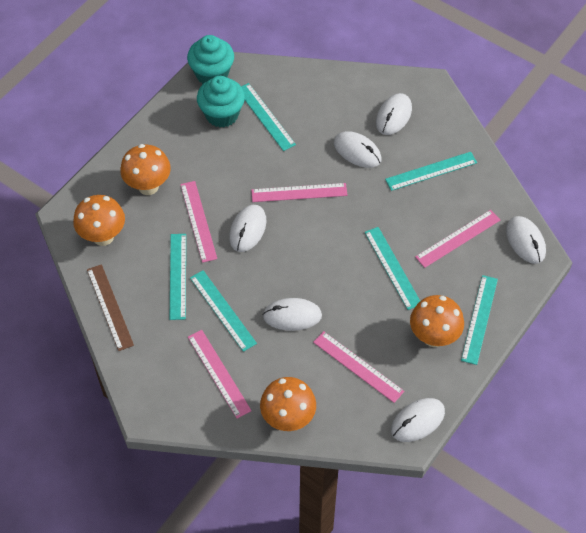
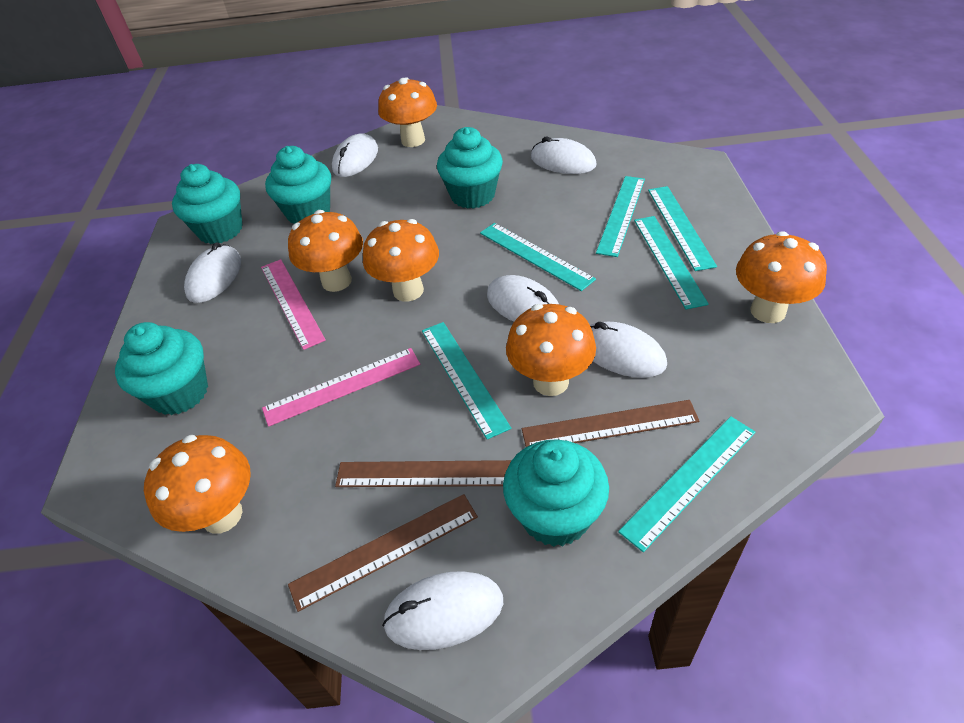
brown ruler: [87,264,134,351] = 1 -> [288,494,478,612] [335,460,512,487] [522,400,699,447] = 3
orange mushroom: [73,195,125,246] [120,144,171,195] [260,377,316,431] [410,295,464,347] = 4 -> [144,435,251,534] [288,210,363,292] [363,219,439,301] [378,77,437,147] [506,304,596,396] [736,231,827,323] = 6
pink ruler: [180,181,217,263] [188,330,252,419] [251,183,347,202] [313,331,404,403] [415,210,500,268] = 5 -> [261,259,326,350] [262,348,420,427] = 2
turquoise cupcake: [187,35,234,84] [197,76,245,127] = 2 -> [115,322,208,415] [172,164,242,244] [265,146,331,224] [437,127,503,209] [503,439,609,547] = 5

